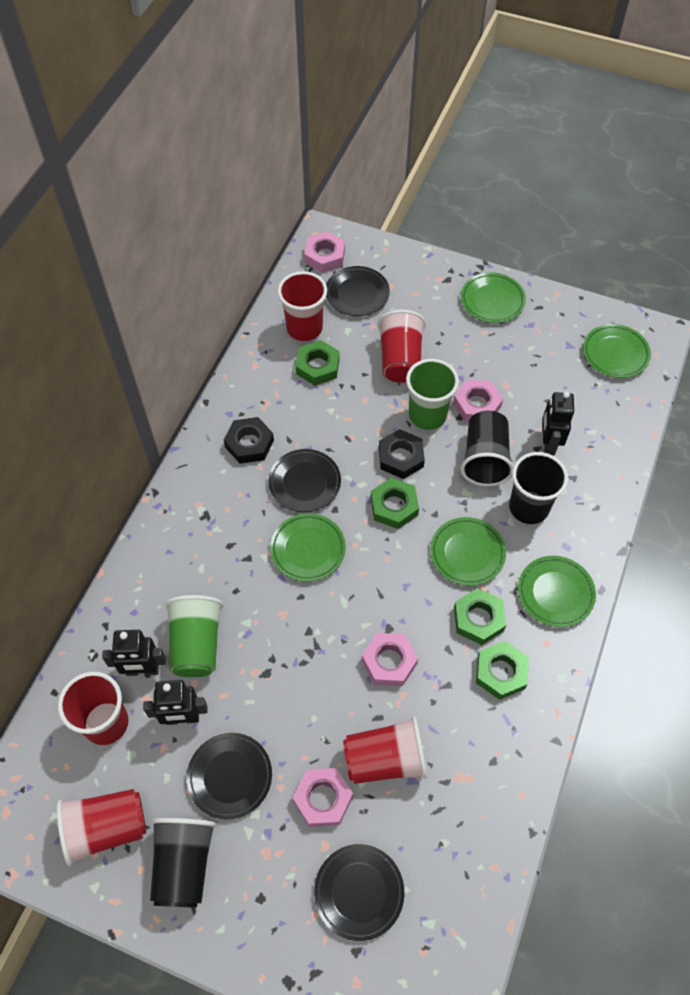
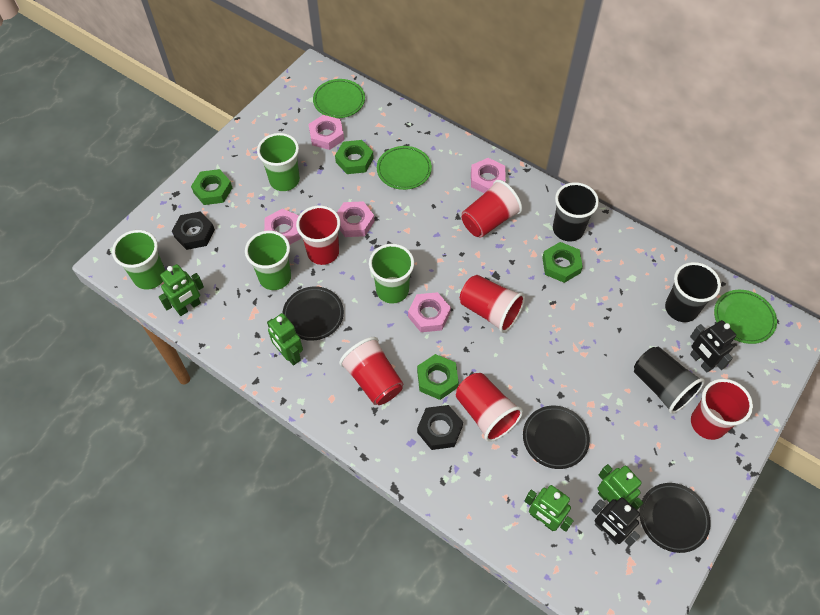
black plate: [187,733,272,820] [268,449,341,512] [314,844,404,941] [326,266,390,316] = 4 -> [282,286,344,341] [523,406,590,469] [639,483,711,553] = 3
black robot: [102,630,166,676] [143,680,207,725] [542,392,574,455] = 3 -> [592,497,640,546] [690,320,736,372] = 2
green cup: [165,595,223,677] [406,359,459,430] = 2 -> [112,230,165,290] [245,231,291,290] [257,133,300,191] [369,244,414,304] = 4
green plate: [270,513,346,582] [430,517,506,586] [461,273,526,323] [518,556,596,627] [583,324,651,378] = 5 -> [313,79,365,118] [377,146,432,190] [714,290,777,344] = 3
green robot: none = 0 -> [159,264,204,316] [267,313,303,365] [525,485,574,532] [597,464,643,510] = 4
pink nut: [292,768,353,827] [304,231,345,273] [362,633,418,686] [453,379,503,422] = 4 -> [264,209,301,244] [308,115,344,150] [337,201,375,237] [408,292,451,332] [471,158,506,193] = 5
red cup: [57,789,146,866] [58,672,129,745] [278,271,327,341] [343,716,427,784] [377,310,426,383] = 5 -> [296,205,341,265] [339,337,403,405] [456,373,523,442] [460,275,525,333] [462,180,522,238] [691,379,753,440] = 6

